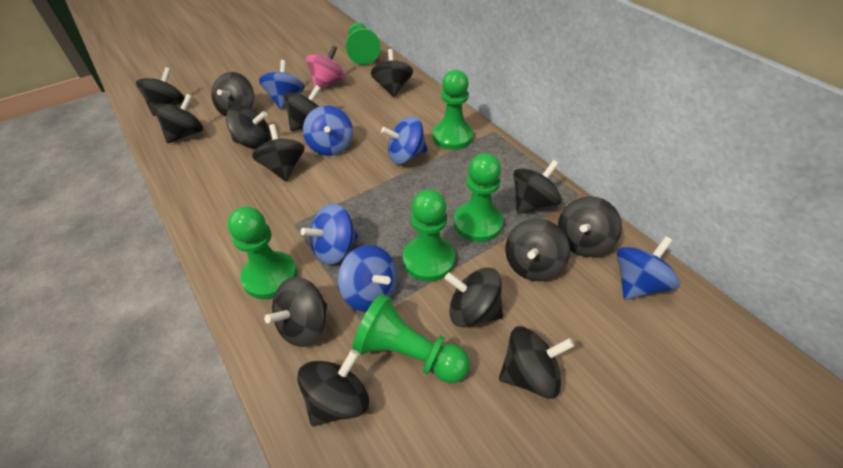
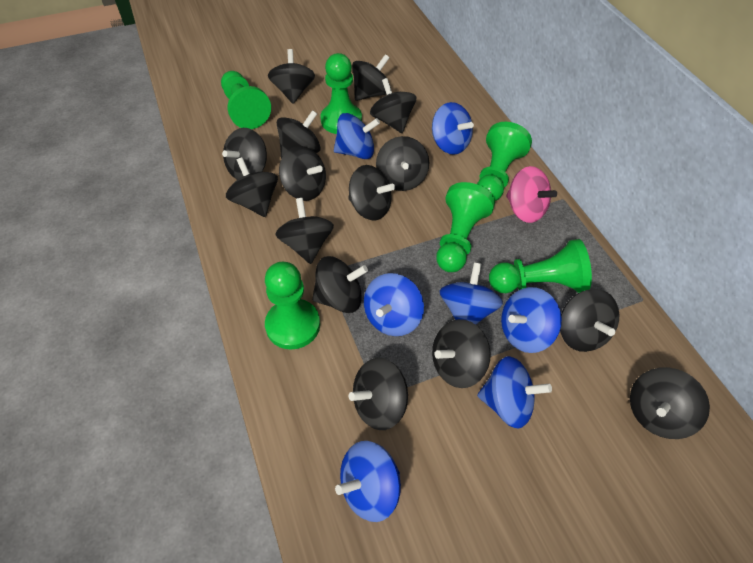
black spinning top: [136,67,185,116] [154,94,203,143] [211,72,254,116] [226,105,271,149] [252,124,305,181] [264,277,327,347] [284,85,321,131] [297,349,369,426] [371,49,413,97] [445,267,503,328] [499,326,574,399] [505,219,570,281] [513,160,562,214] [558,196,622,257] = 14 -> [222,128,267,180] [226,157,278,217] [268,49,315,104] [275,198,334,264] [277,110,321,159] [279,146,326,201] [312,256,368,313] [348,165,395,221] [349,358,408,430] [352,54,391,101] [370,78,416,133] [376,136,429,191] [432,319,491,388] [560,289,619,352] [630,367,710,439] = 15
blue spinning top: [259,60,304,109] [301,204,358,265] [303,106,353,156] [338,245,397,312] [381,116,427,164] [617,236,680,300] = 6 -> [334,113,380,159] [335,441,401,522] [364,273,424,336] [432,102,474,155] [439,262,503,325] [477,356,552,429] [501,287,562,353] = 7

